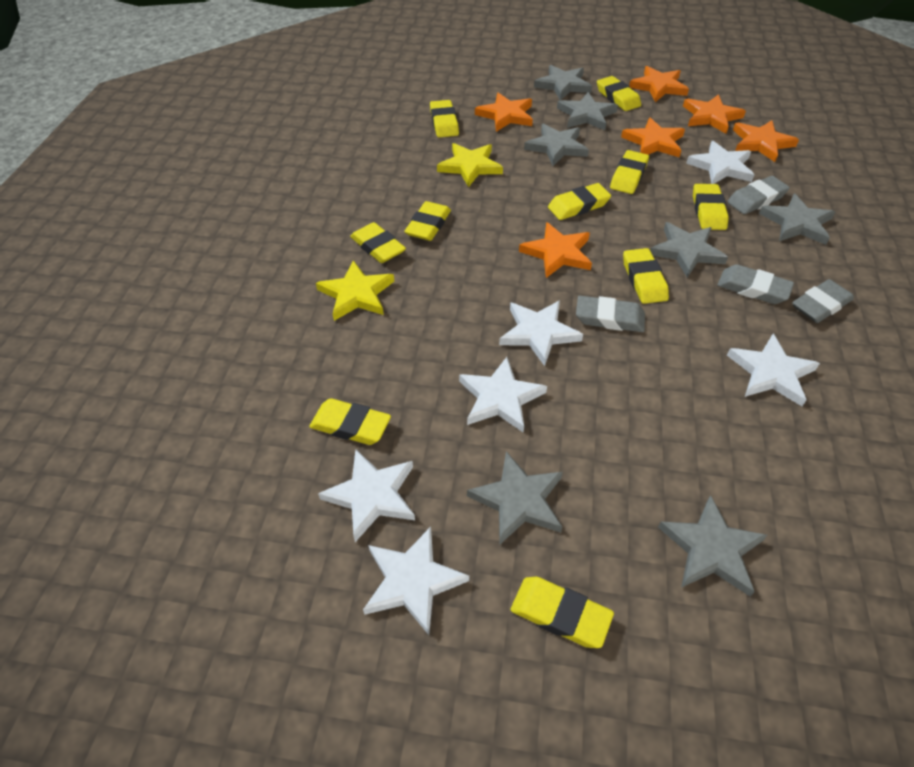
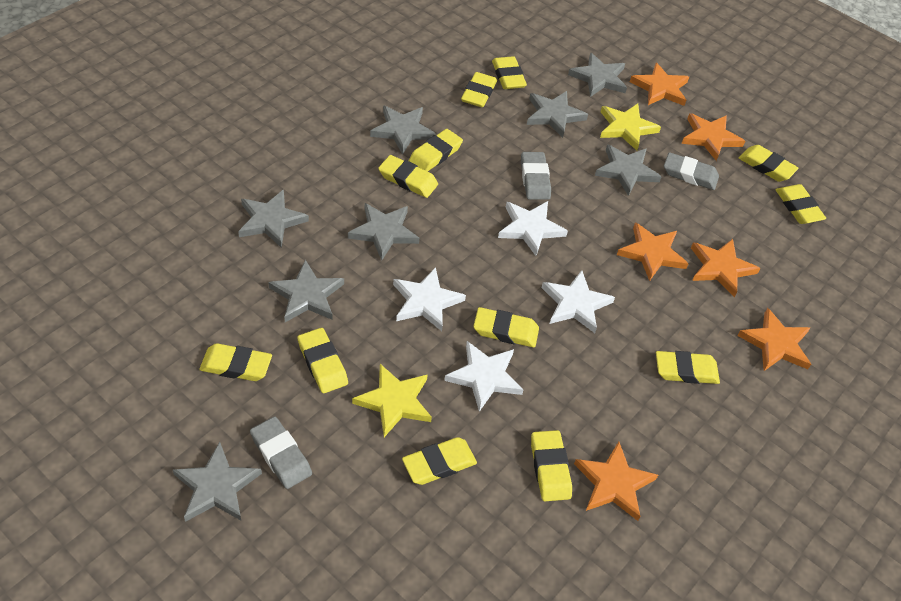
grey eraser: [576,296,645,332] [717,264,794,304] [727,176,790,214] [792,279,854,323] = 4 -> [250,417,312,489] [521,152,551,200] [664,152,719,190] = 3
grey star: [467,451,563,544] [524,123,589,166] [534,65,592,100] [557,92,618,130] [650,222,728,278] [658,495,767,597] [759,194,835,245] = 7 -> [173,442,262,522] [238,189,309,248] [268,260,344,322] [348,203,419,260] [370,105,436,154] [527,91,588,138] [568,53,627,97] [595,144,662,196] = 8
white star: [318,449,415,542] [363,527,469,635] [459,357,547,433] [499,300,583,366] [686,141,754,184] [727,334,820,406] = 6 -> [393,267,466,331] [444,341,524,412] [498,201,568,256] [542,270,615,333] = 4
yellow eraser: [309,398,391,445] [350,222,406,263] [404,201,451,241] [430,100,459,137] [510,577,614,648] [548,183,611,220] [597,76,641,111] [610,150,649,194] [623,248,669,304] [693,184,729,230] = 10 -> [199,343,272,381] [297,328,348,393] [378,155,438,198] [402,437,477,485] [409,129,463,172] [461,72,497,107] [473,307,539,348] [492,56,527,89] [531,430,572,501] [656,351,720,384] [739,145,798,182] [775,184,826,224] = 12

